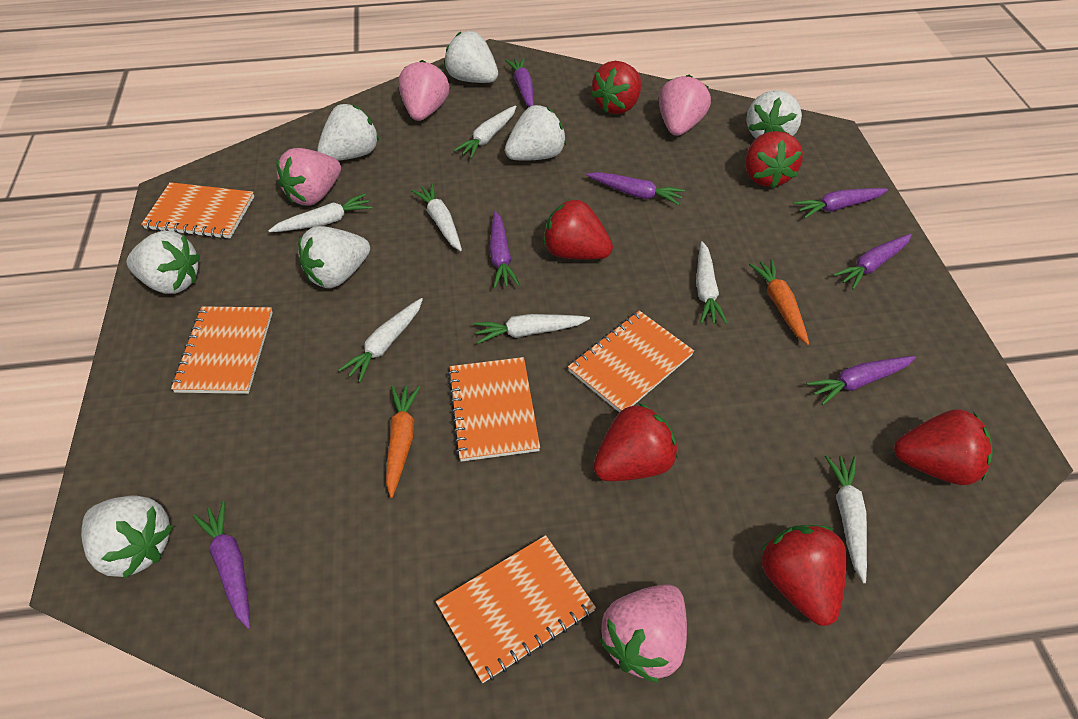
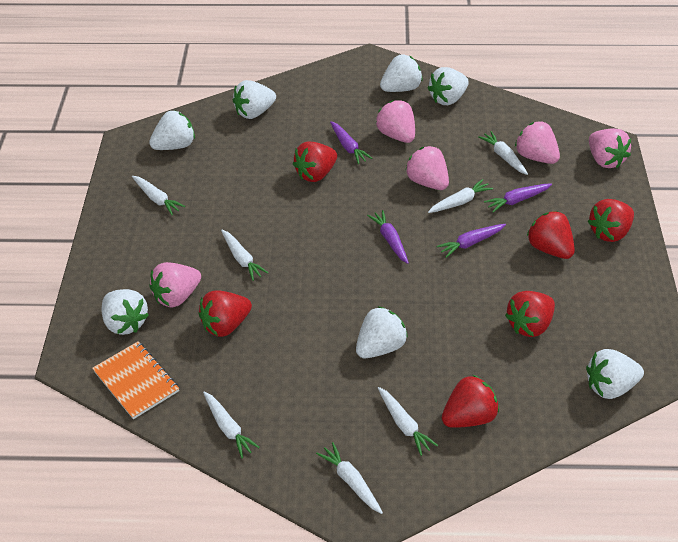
orange carrot: [386,386,420,498] [749,259,809,345] = 2 -> none = 0
orange notebook: [141,182,254,239] [171,306,273,394] [436,535,596,683] [448,357,540,462] [568,311,694,413] = 5 -> [92,341,179,419] = 1
pink strawberry: [276,148,341,205] [398,60,449,121] [600,584,687,683] [659,75,711,136] = 4 -> [149,262,201,307] [376,100,415,143] [405,146,449,190] [515,121,560,164] [589,128,631,168] = 5
purple carrot: [193,501,251,629] [489,211,520,288] [505,57,534,107] [586,172,685,205] [793,188,888,218] [807,356,916,405] [833,234,912,290] = 7 -> [330,121,372,164] [367,210,409,264] [436,224,506,258] [484,183,552,212] = 4

